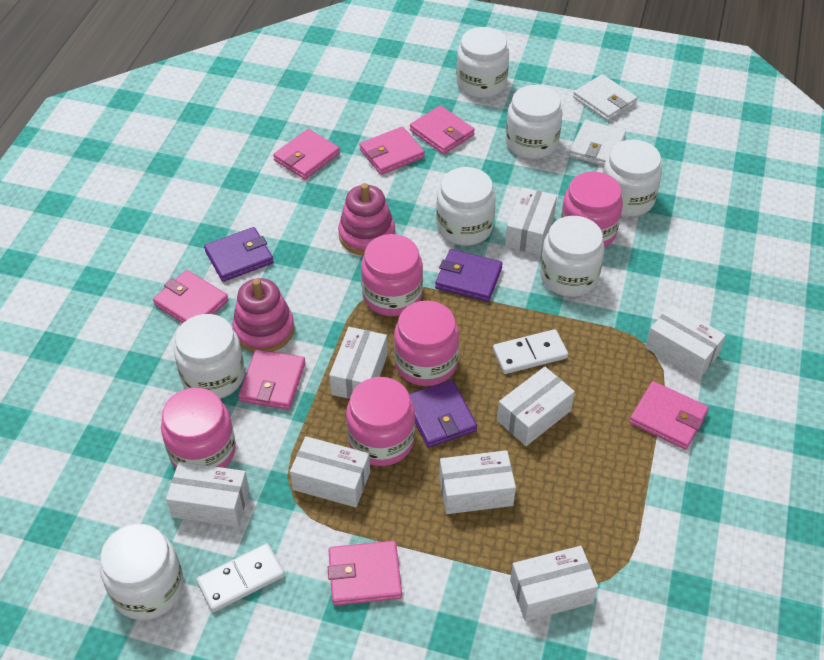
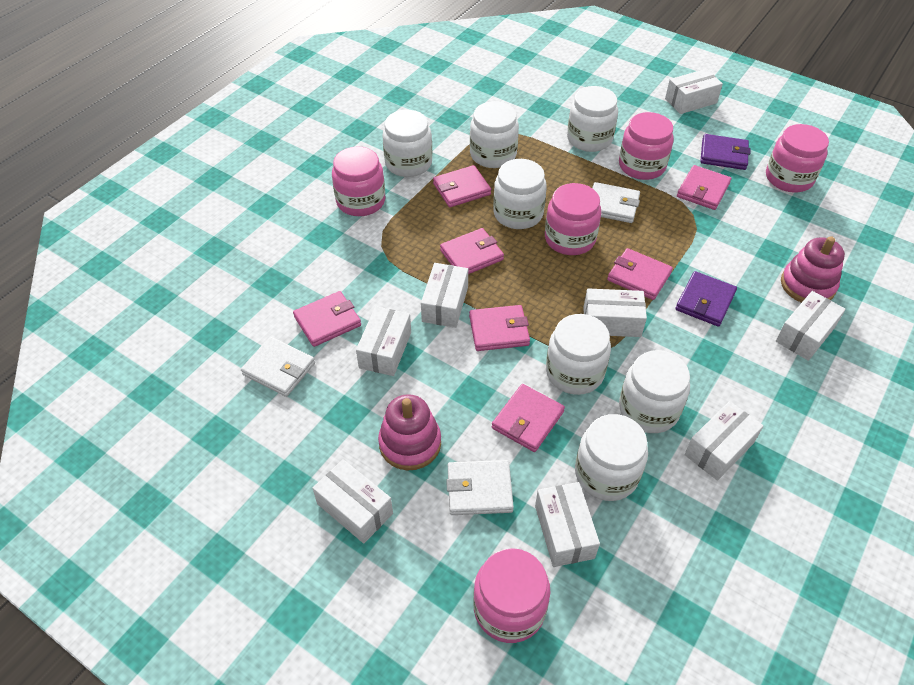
purple wallet: [204,227,273,282] [409,380,477,448] [435,249,503,302] = 3 -> [676,271,737,327] [700,134,751,170] = 2
white domino: [196,543,285,612] [493,329,568,374] = 2 -> none = 0
white wallet: [569,120,626,166] [573,74,637,121] = 2 -> [241,337,315,397] [446,460,514,515] [592,182,640,223] = 3

